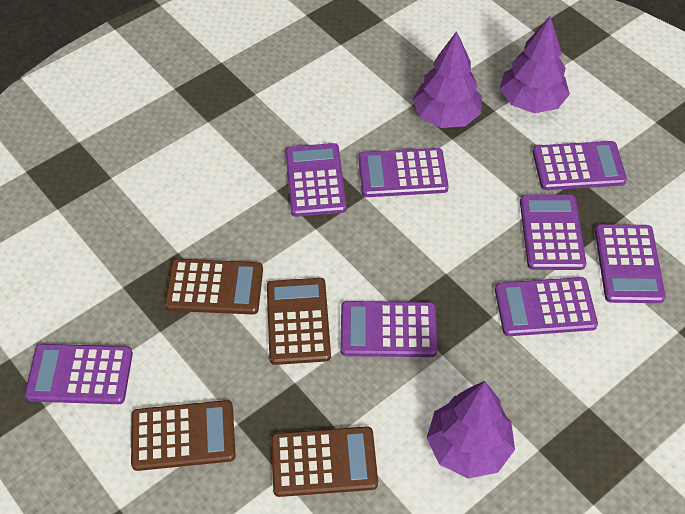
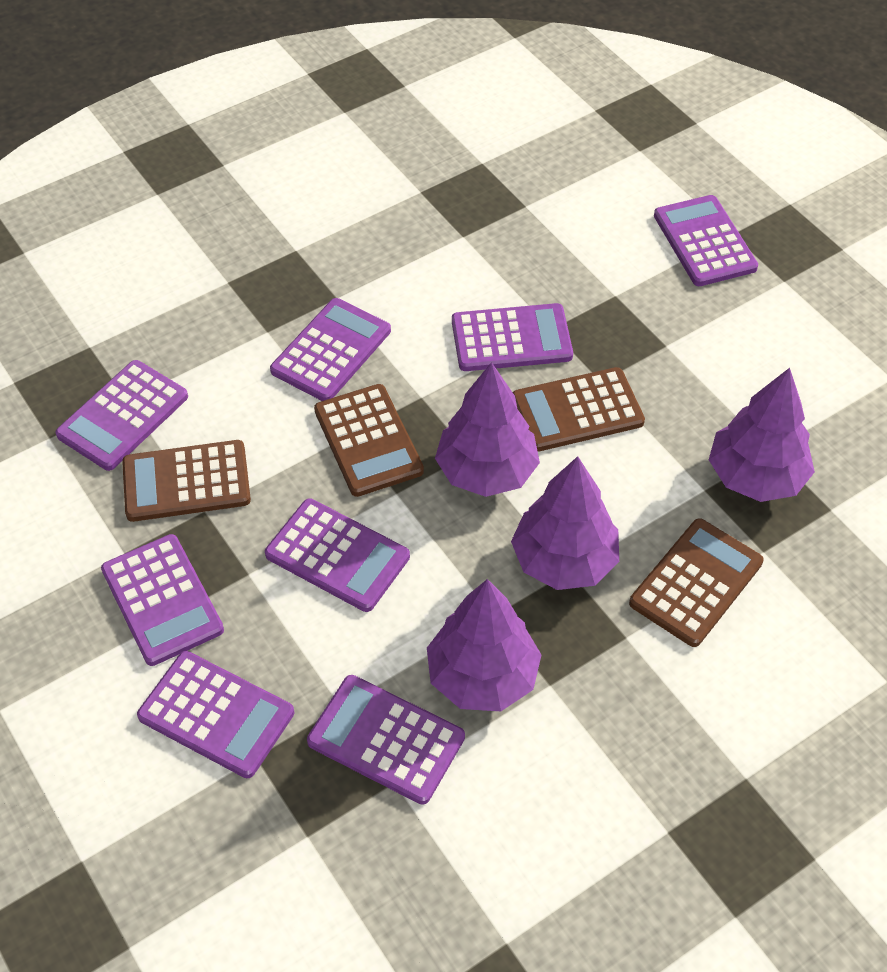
purple tree: [412,31,482,128] [427,381,515,479] [500,16,570,113] = 3 -> [427,579,541,711] [435,362,540,497] [511,456,619,590] [709,368,815,502] = 4

